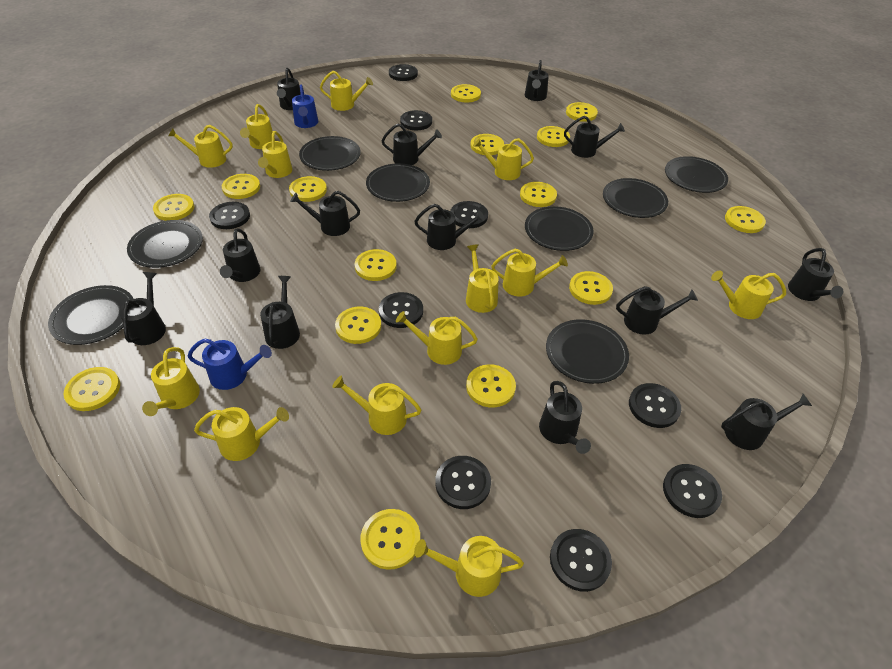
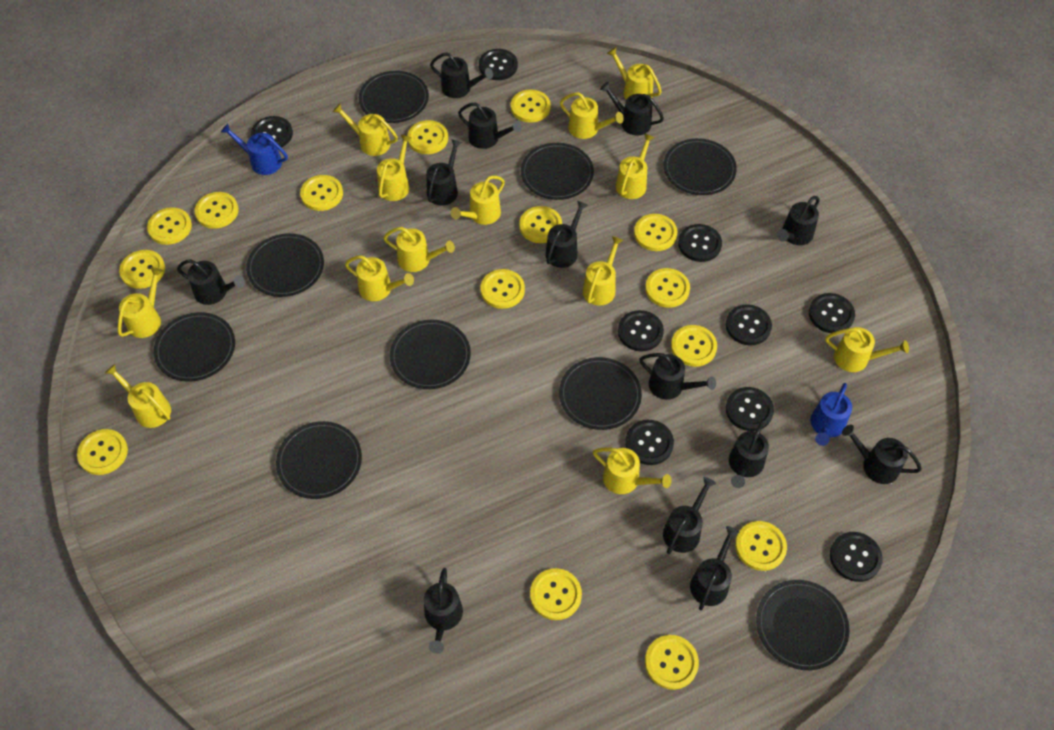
black plate: [48,285,133,345] [127,220,203,268] [299,136,361,171] [366,163,430,202] [525,206,594,251] [546,319,629,384] [603,178,668,218] [665,156,728,193] = 8 -> [154,312,235,382] [246,233,324,297] [276,421,362,499] [359,71,429,123] [390,320,471,389] [521,143,594,200] [559,357,642,430] [663,138,737,195] [756,580,849,670] = 9

